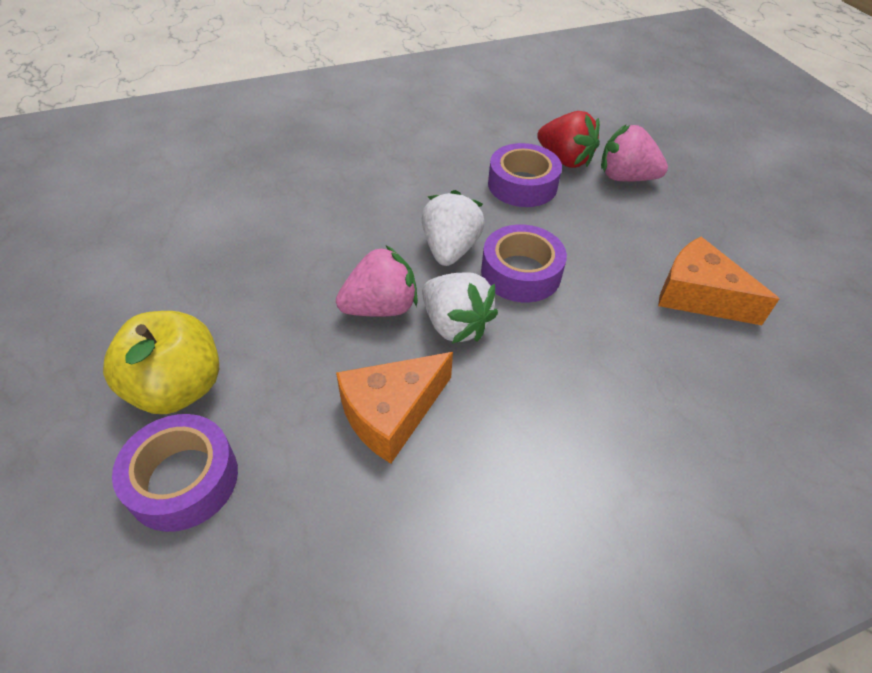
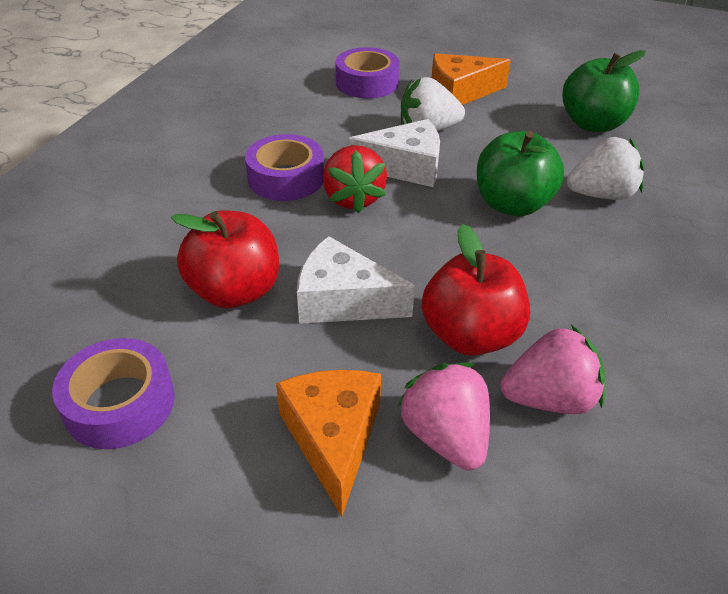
green apple: none = 0 -> [477,131,564,216] [562,50,646,132] = 2
red apple: none = 0 -> [171,210,279,308] [422,224,530,356] = 2
white cheese: none = 0 -> [297,236,415,324] [348,119,440,187] = 2
yellow apple: [103,311,219,414] = 1 -> none = 0

